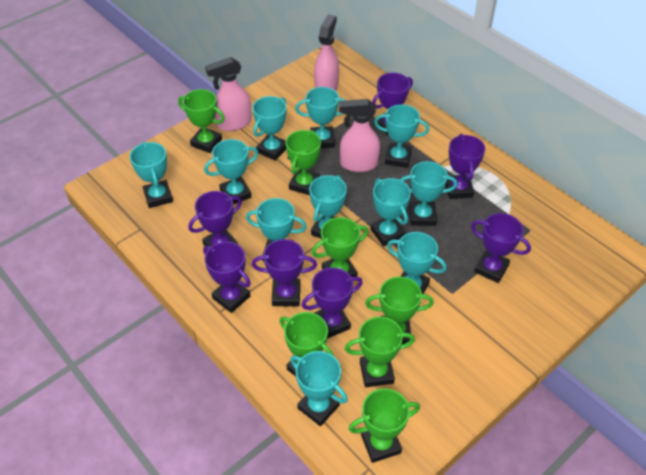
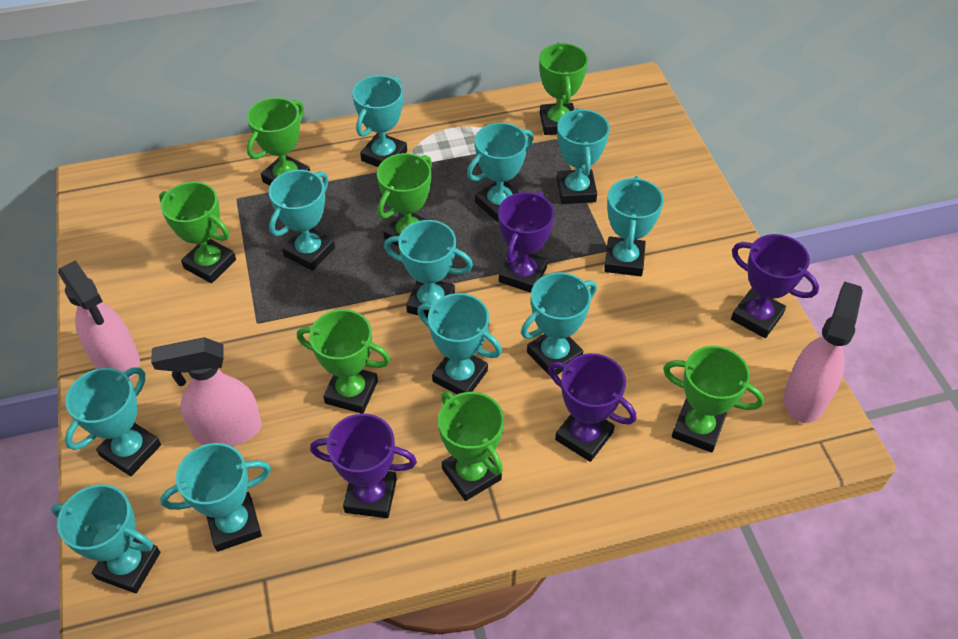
purple trophy: [188,191,242,247] [203,242,251,313] [252,239,317,306] [301,267,363,339] [372,72,413,136] [445,134,485,199] [471,213,531,283] = 7 -> [310,414,417,518] [498,192,555,293] [548,353,636,462] [731,234,819,338] = 4

